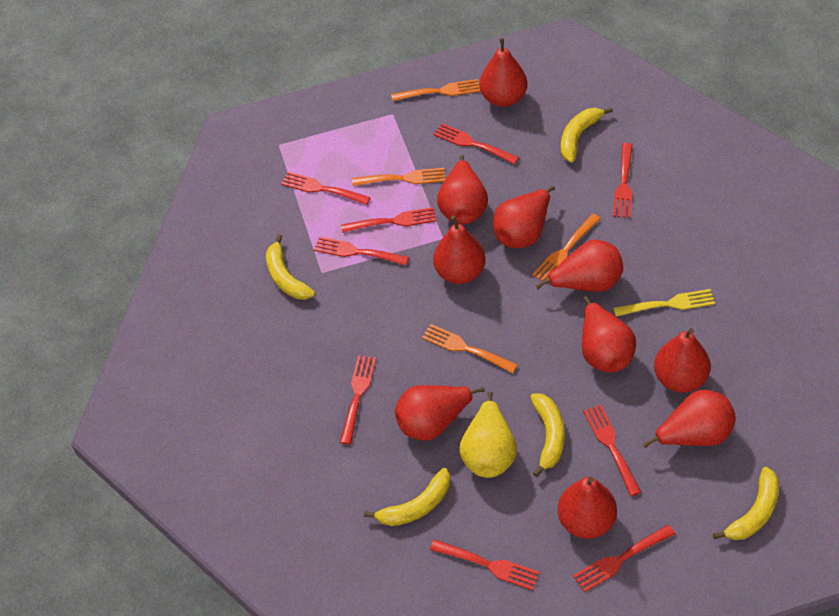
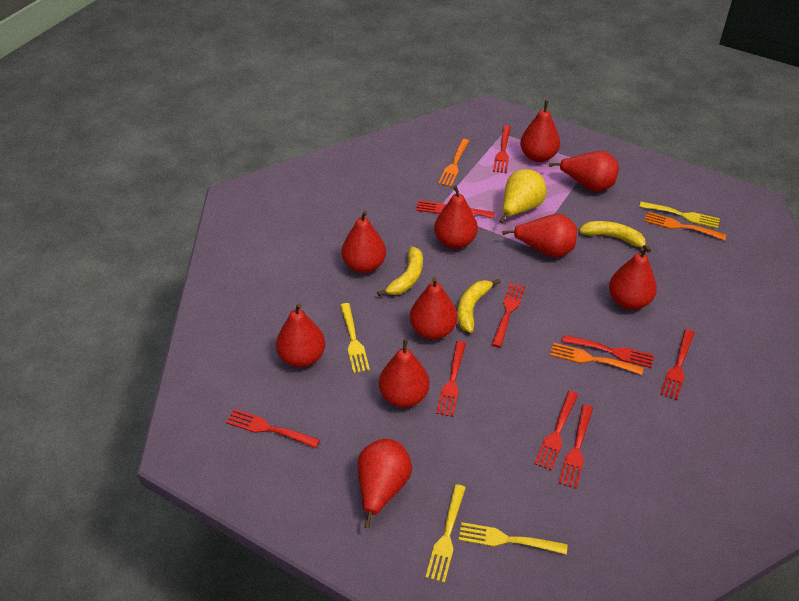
orange fork: [352,168,445,186] [391,79,481,101] [422,324,518,373] [532,214,601,281] = 4 -> [438,139,469,187] [550,343,644,375] [644,212,727,241] = 3
yellow banana: [266,234,315,299] [364,468,450,526] [530,393,565,477] [561,107,613,163] [713,467,779,540] = 5 -> [377,246,423,296] [457,279,500,333] [579,221,651,253] = 3
yellow fork: [614,289,715,317] = 1 -> [340,303,370,373] [425,484,466,583] [459,522,567,555] [639,202,720,229] = 4

